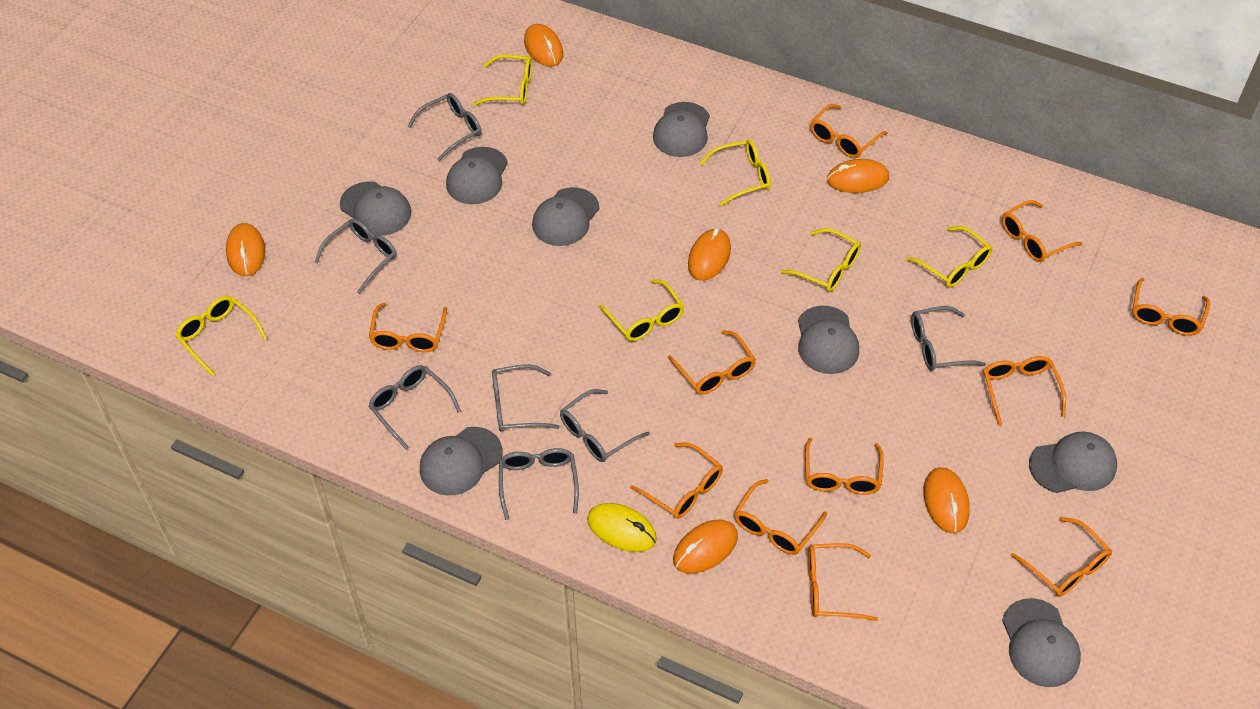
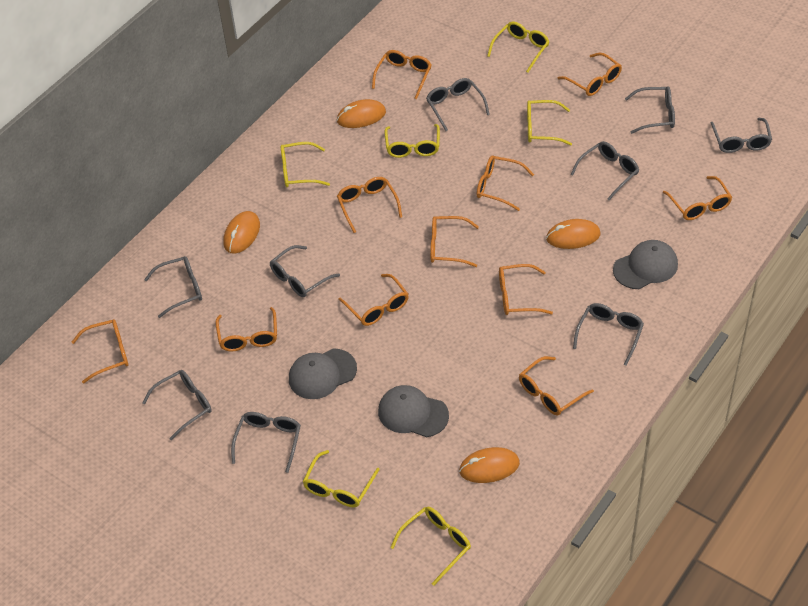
grey cap: [340,181,411,236] [420,427,503,496] [446,147,508,204] [532,187,599,246] [653,102,710,157] [798,306,859,374] [1002,598,1081,687] [1029,431,1117,493] = 8 -> [289,348,357,399] [378,385,449,437] [613,240,678,289] = 3
grey glasses: [314,219,397,294] [368,365,461,450] [407,93,481,161] [492,364,560,432] [499,448,579,520] [560,389,650,462] [911,306,986,371] = 7 -> [142,370,212,440] [144,256,202,318] [231,412,301,473] [270,245,340,297] [426,78,490,131] [571,141,639,200] [573,303,644,366] [625,86,675,134] [711,118,772,153] = 9
orange mouse: [226,223,265,276] [524,24,563,67] [673,520,738,574] [688,228,731,281] [827,159,889,193] [923,467,970,533] = 6 -> [223,211,260,254] [337,99,386,128] [459,447,520,483] [546,219,600,249] = 4
yellow mouse: [587,503,657,552] = 1 -> none = 0

